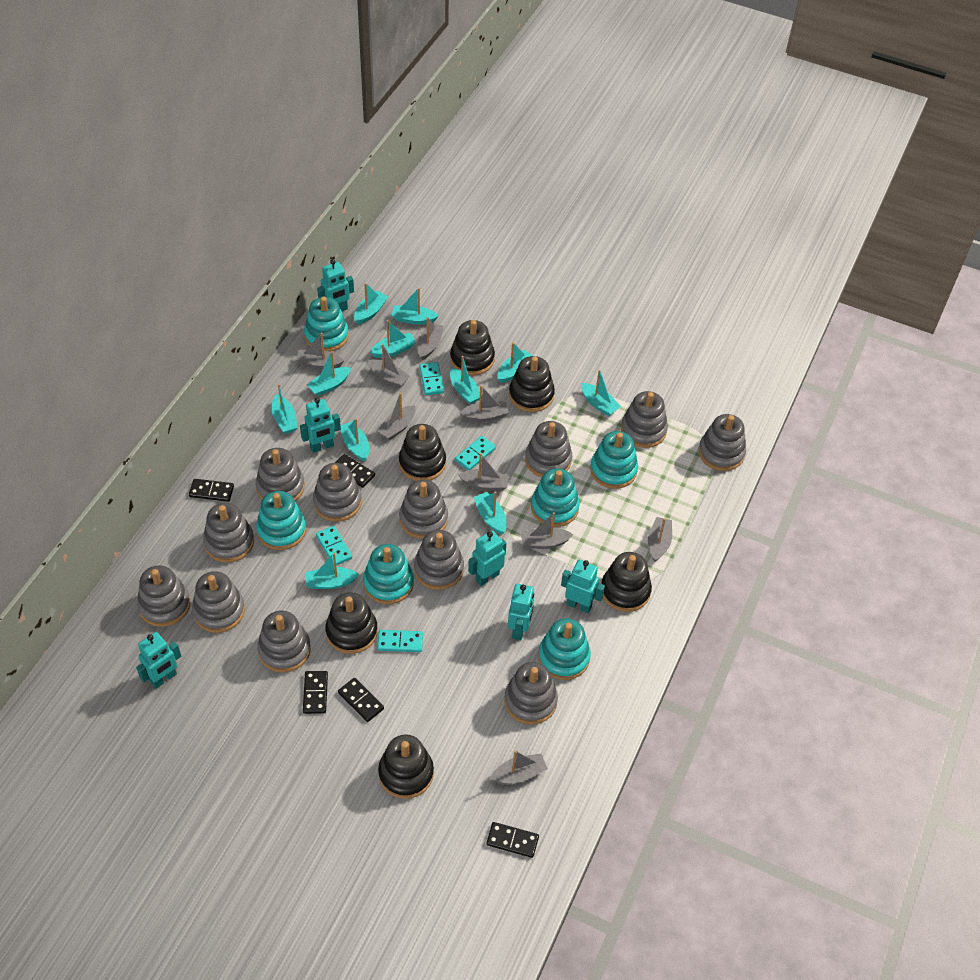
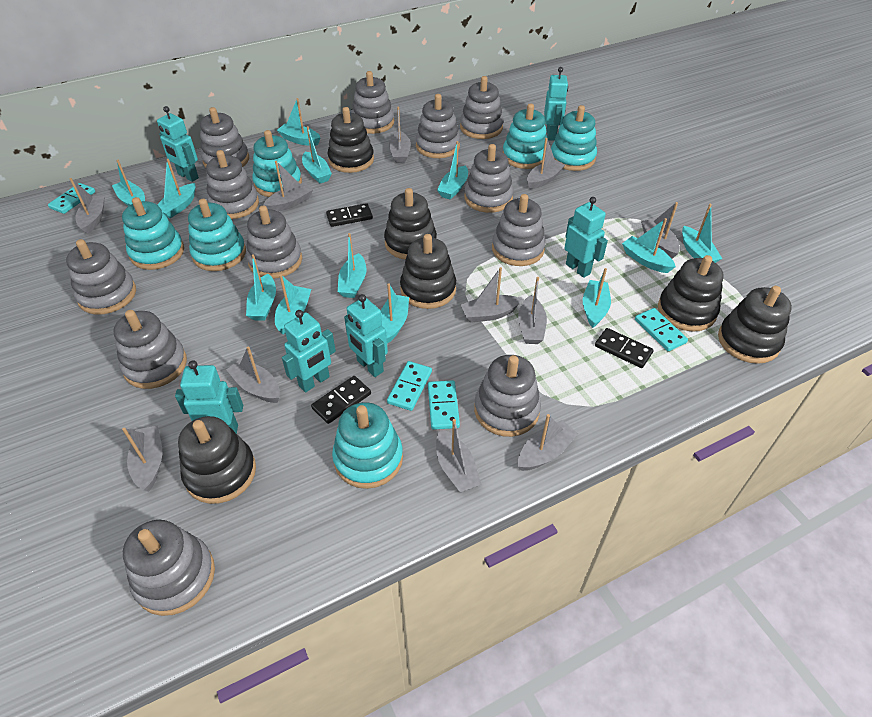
black domino: [189,479,234,502] [303,671,328,714] [335,454,375,488] [338,678,384,722] [486,822,539,858] = 5 -> [311,376,371,424] [326,203,373,227] [595,328,653,368] = 3
grey boat: [296,333,344,369] [367,343,410,388] [377,393,416,440] [417,317,444,360] [458,453,509,491] [459,385,509,422] [490,750,548,784] [521,512,573,549] [648,517,672,562] = 9 -> [69,178,105,234] [122,425,162,492] [226,346,280,403] [263,161,313,212] [389,106,411,163] [436,419,481,492] [461,267,522,323] [518,277,547,344] [518,414,578,471] [527,138,565,189] [641,202,680,259] = 11
turquoise boat: [272,384,298,434] [305,553,359,589] [307,351,351,396] [340,418,369,462] [354,283,388,324] [370,320,416,358] [392,288,439,325] [450,356,480,404] [473,492,507,534] [497,342,533,383] [581,369,621,416] = 11 -> [112,160,145,206] [157,159,195,219] [246,254,276,321] [275,274,311,334] [277,98,321,146] [302,126,332,183] [338,233,367,298] [381,283,409,344] [437,141,468,200] [583,268,611,328] [622,218,676,273] [682,204,722,263] = 12

